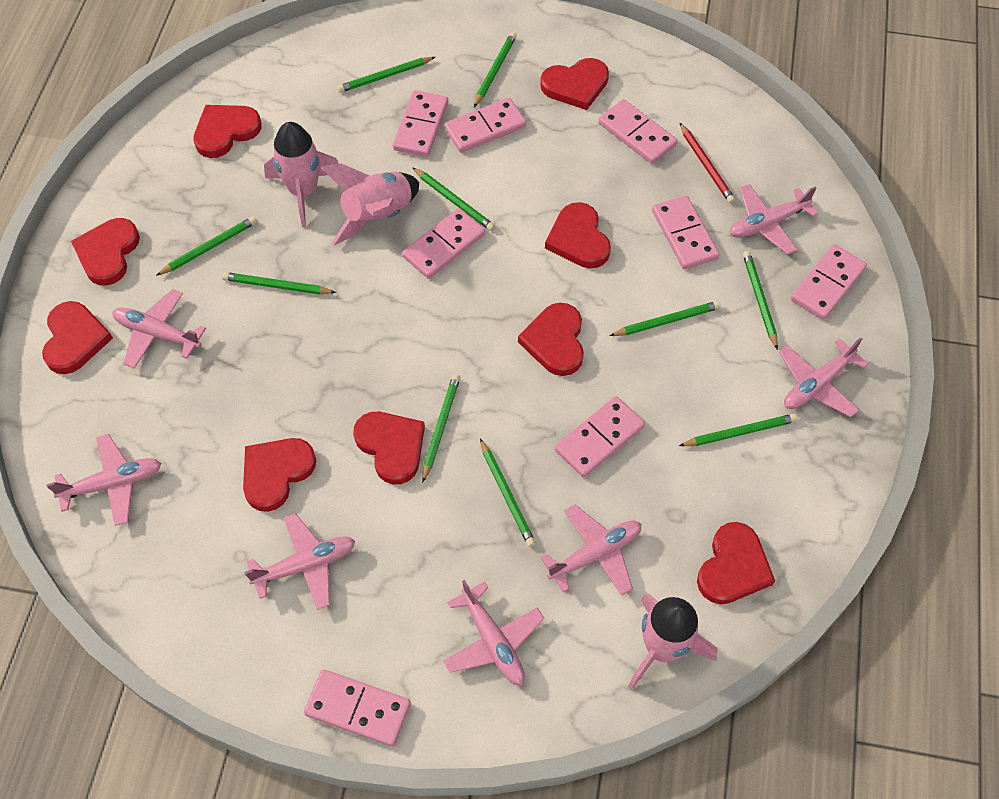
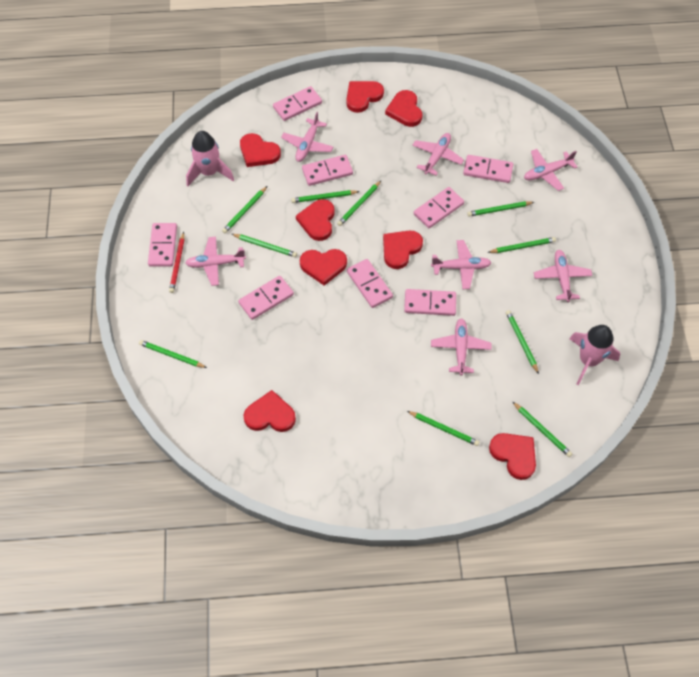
pink rocket: [264,122,339,227] [320,163,419,245] [628,594,717,690] = 3 -> [186,131,234,186] [569,325,620,385] = 2
red heart: [42,301,113,374] [71,218,140,285] [193,105,262,158] [243,438,316,512] [353,412,425,484] [518,303,584,376] [540,58,609,110] [545,202,611,268] [697,522,775,604] = 9 -> [240,133,281,167] [244,390,296,432] [296,199,335,241] [300,249,347,286] [346,81,384,113] [383,231,423,269] [385,90,422,127] [489,433,536,480] = 8

